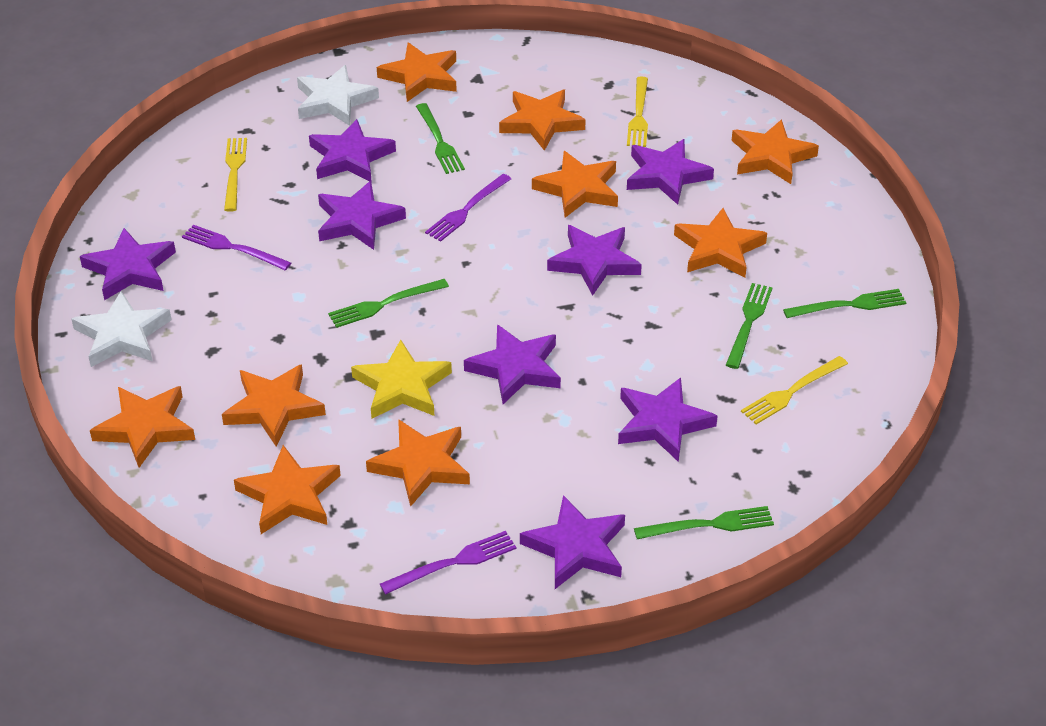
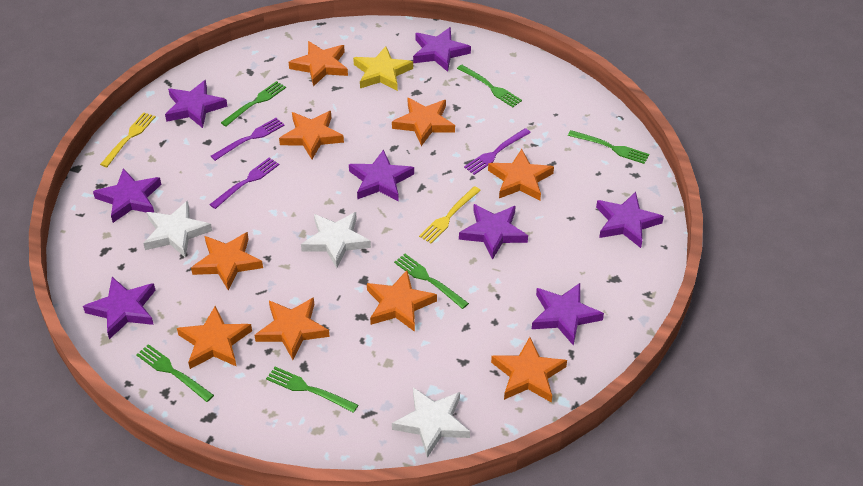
green fork: [328,279,449,328] [416,103,465,174] [634,506,774,539] [726,283,773,369] [783,289,906,318] = 5 -> [136,344,214,402] [221,81,286,126] [266,367,358,413] [394,254,469,309] [457,65,522,107] [568,130,649,164] = 6
white star: [71,291,171,367] [297,65,379,126] = 2 -> [143,201,212,257] [301,212,371,268] [392,387,470,458] = 3
yellow fork: [224,138,247,212] [627,77,648,147] [741,356,848,424] = 3 -> [100,112,156,167] [419,186,481,243] = 2

